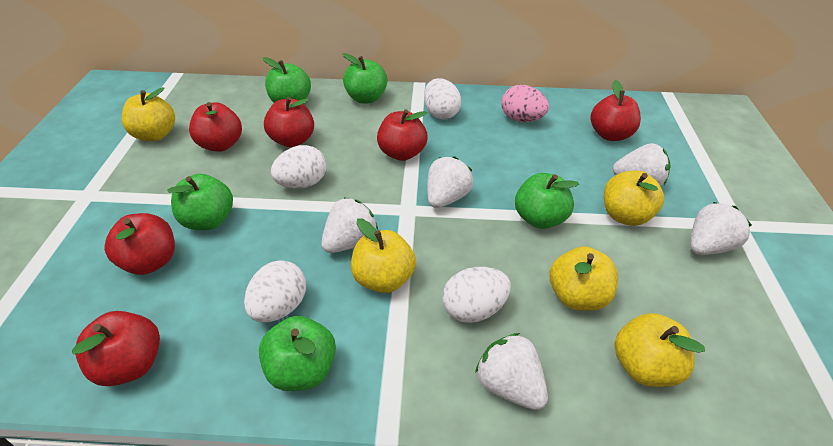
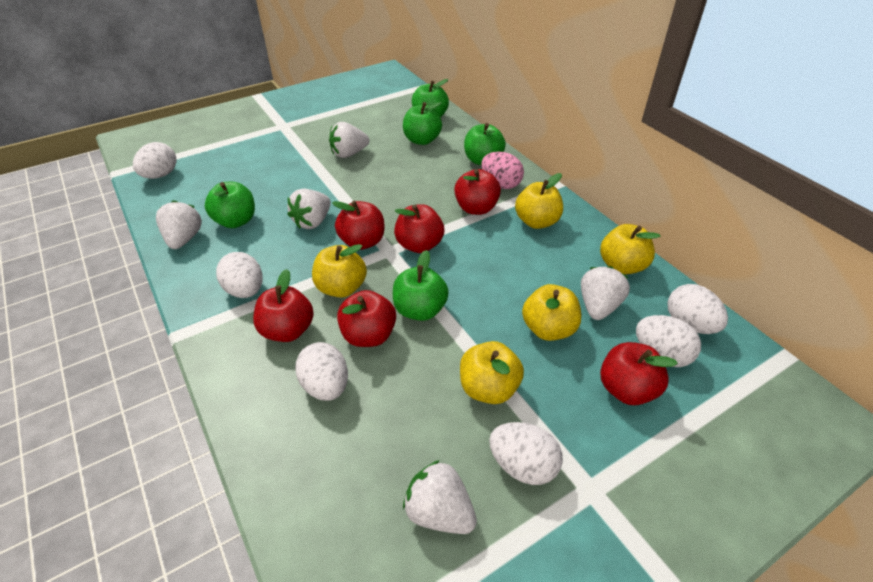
white egg: [244,260,306,322] [271,145,326,189] [424,78,462,120] [442,267,511,323] = 4 -> [133,142,176,179] [216,252,263,298] [295,342,348,401] [489,422,563,485] [636,315,701,367] [667,284,728,334] = 6

